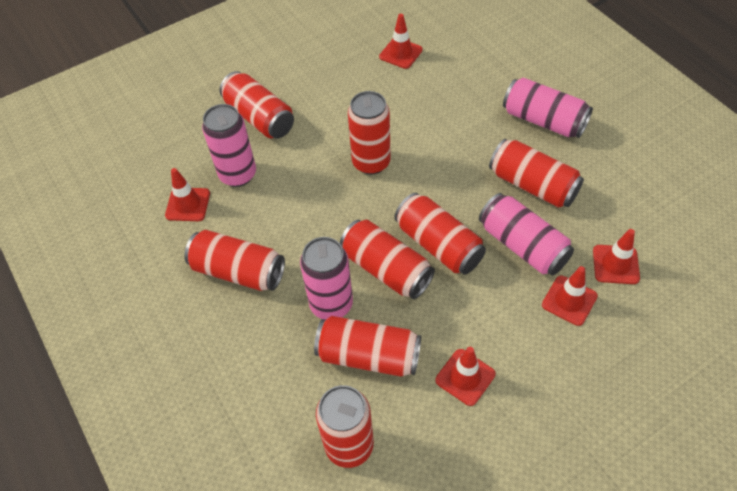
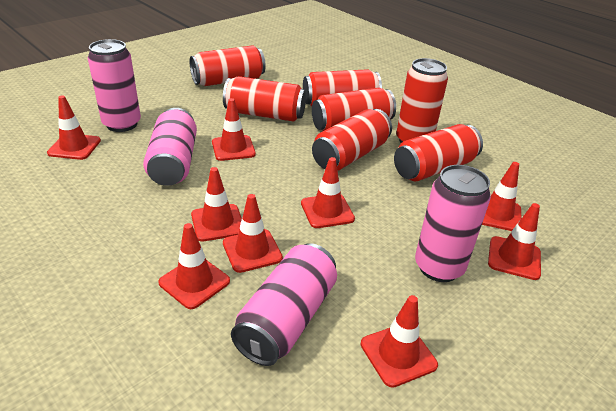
red can: [184,230,285,291] [220,71,294,138] [314,316,421,377] [316,385,374,468] [340,220,435,299] [348,91,391,175] [394,193,486,275] [489,139,584,208] = 8 -> [190,45,266,86] [223,76,306,122] [303,69,382,107] [312,88,396,131] [312,109,392,171] [394,124,483,182] [396,58,448,143] = 7
red traffic cone: [165,168,210,221] [379,14,423,69] [435,347,496,406] [542,266,598,326] [593,229,640,284] = 5 -> [47,95,101,160] [158,223,230,309] [191,167,242,241] [212,98,256,161] [223,194,283,273] [301,157,355,228] [361,295,438,388] [482,162,522,231] [488,203,541,280] = 9

